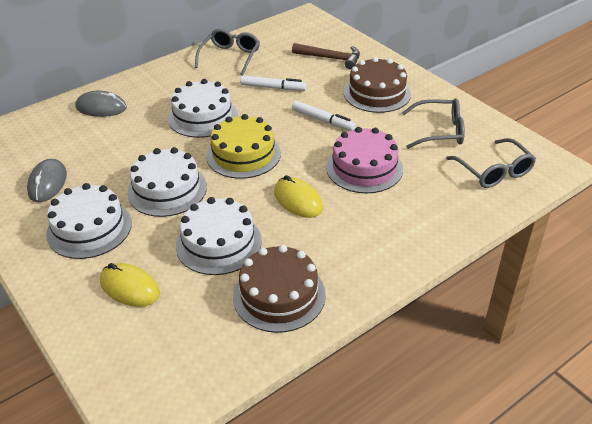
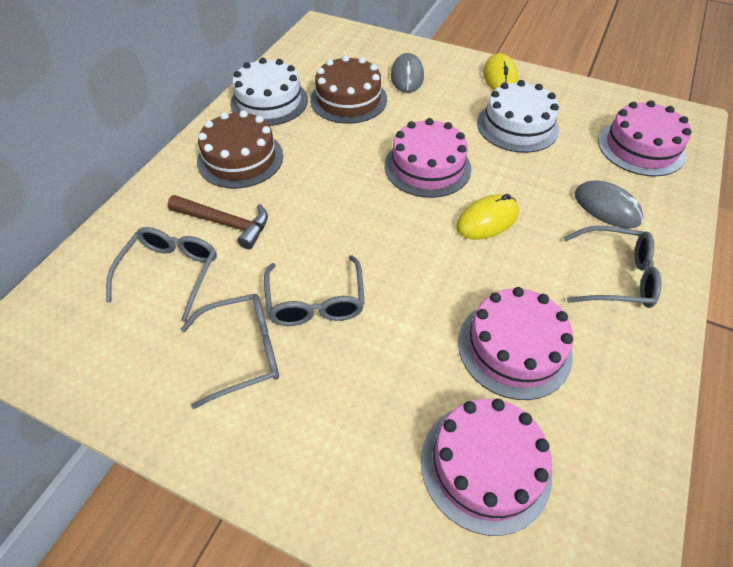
grey glasses: [195,29,260,75] [402,98,465,149] [446,138,536,188] = 3 -> [106,227,217,322] [180,294,279,409] [264,255,365,326] [563,226,661,308] = 4
pink cake: [326,127,403,193] = 1 -> [385,118,471,198] [421,399,552,536] [458,287,573,400] [598,100,691,176] = 4
white cake: [46,183,132,259] [127,147,207,217] [168,79,238,138] [176,197,262,275] = 4 -> [230,58,308,126] [477,80,559,153] = 2
white marker: [240,75,307,91] [292,101,356,131] = 2 -> none = 0
yellow cake: [206,114,281,179] = 1 -> none = 0

